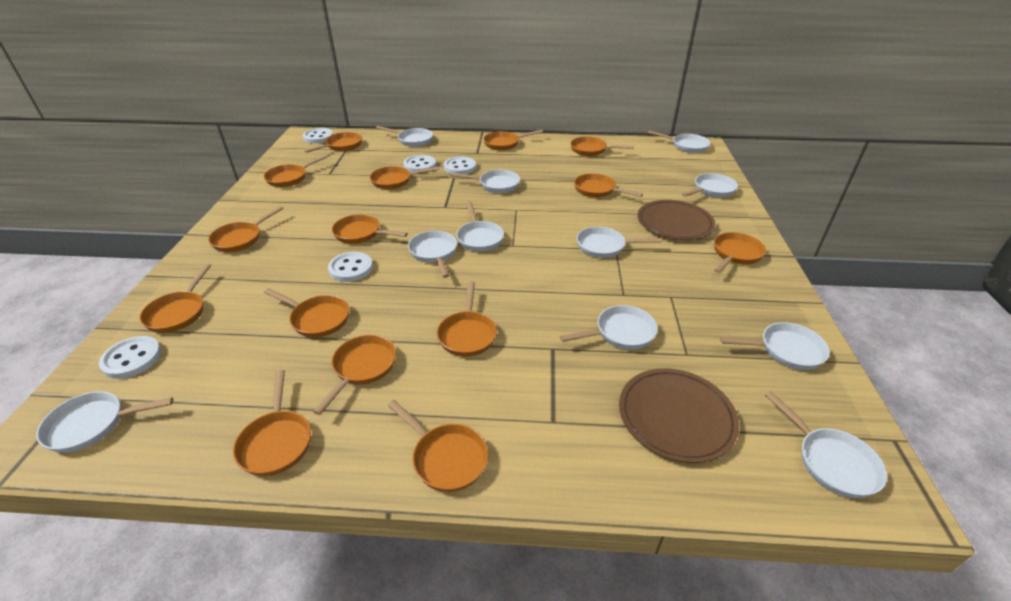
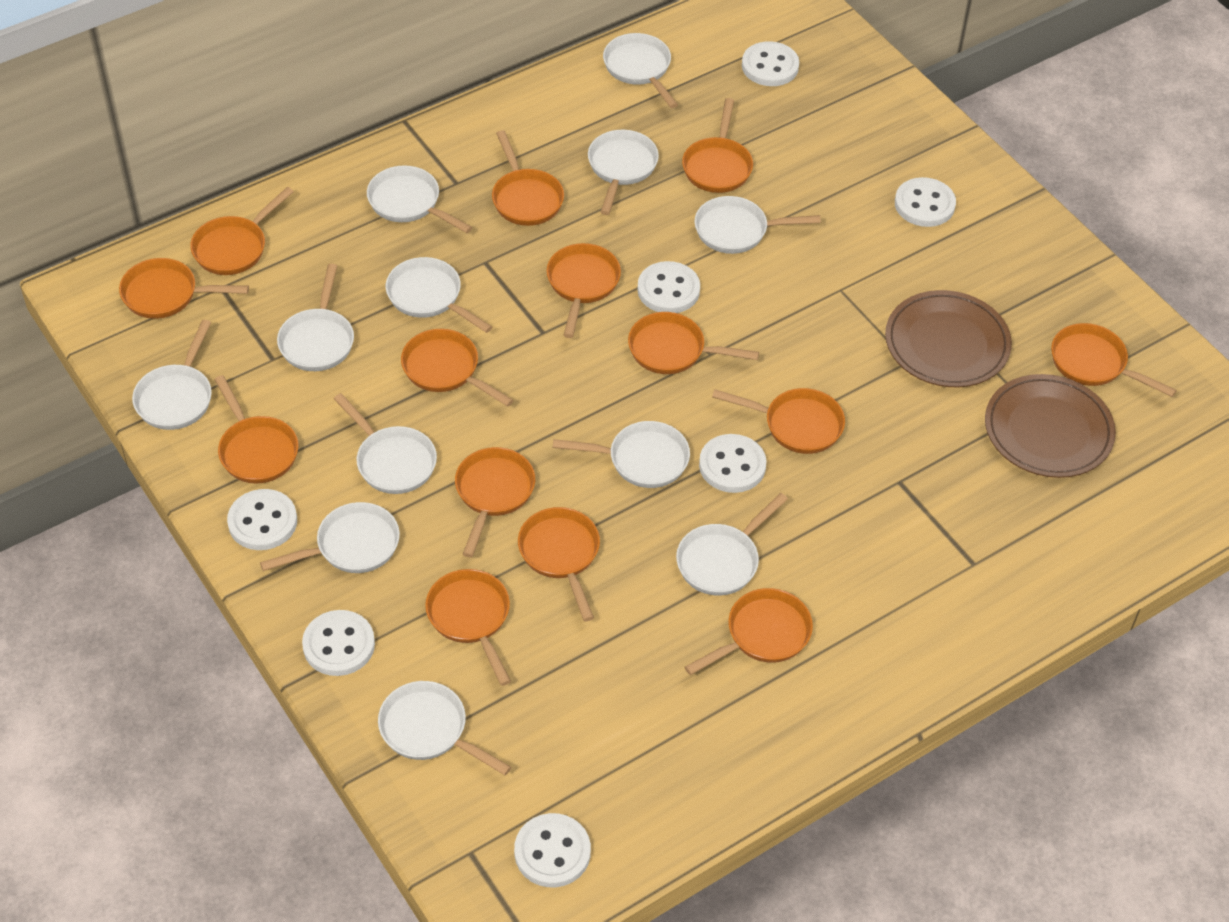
orange pan: [139,264,211,333] [208,206,284,252] [233,370,311,476] [264,154,328,187] [264,288,349,338] [304,132,362,153] [313,335,396,415] [332,214,408,244] [370,166,439,189] [387,400,488,492] [437,281,497,357] [484,130,543,150] [570,136,634,156] [574,173,643,197] [714,232,766,273] = 15 -> [119,258,249,319] [190,187,294,275] [214,375,298,484] [401,329,514,407] [425,569,511,686] [455,447,535,557] [492,130,564,226] [518,507,600,621] [546,243,621,338] [628,312,759,374] [682,98,753,193] [684,588,813,675] [712,388,845,454] [1051,323,1177,397] = 14
white button: [99,336,162,379] [303,128,333,143] [328,252,373,282] [404,155,436,173] [444,156,476,174] = 5 -> [227,489,297,550] [302,610,375,676] [514,813,591,887] [637,261,700,313] [699,434,766,493] [742,41,799,86] [895,177,956,227] = 7
white pan: [36,391,173,453] [376,126,433,147] [408,231,457,278] [450,170,520,193] [456,201,504,251] [560,305,658,350] [577,227,662,258] [648,131,710,153] [682,173,738,197] [720,322,830,370] [765,391,887,498] = 11 -> [132,320,212,430] [260,502,400,573] [277,264,354,371] [334,393,437,494] [367,165,472,233] [378,681,511,775] [386,257,492,333] [553,421,690,488] [588,130,659,215] [603,33,678,108] [676,493,788,595] [694,196,821,254] = 12

